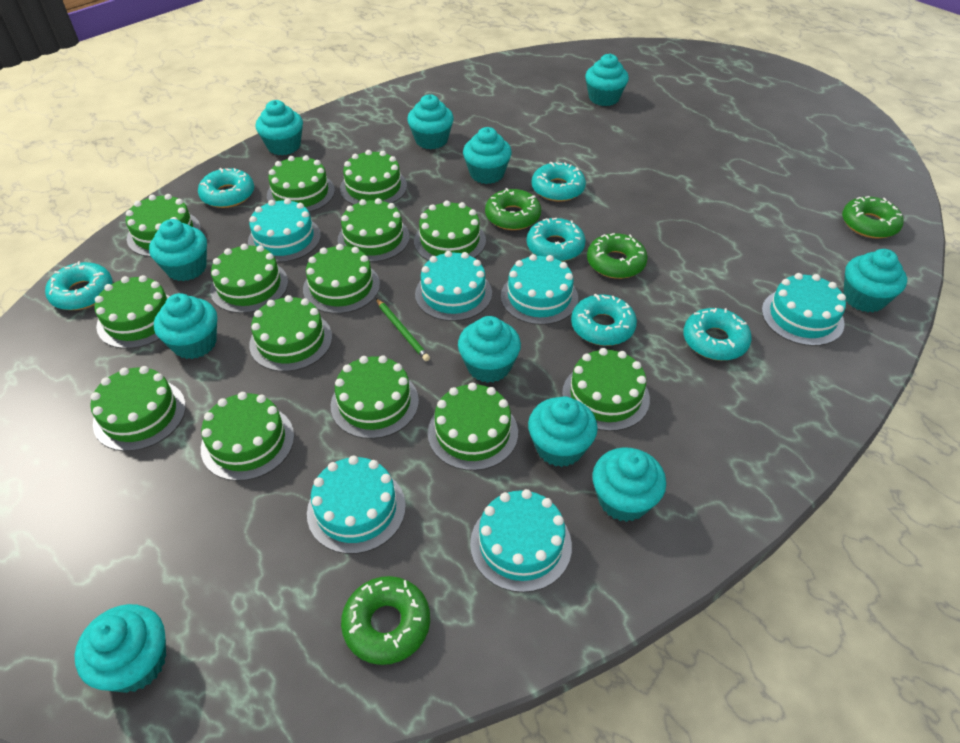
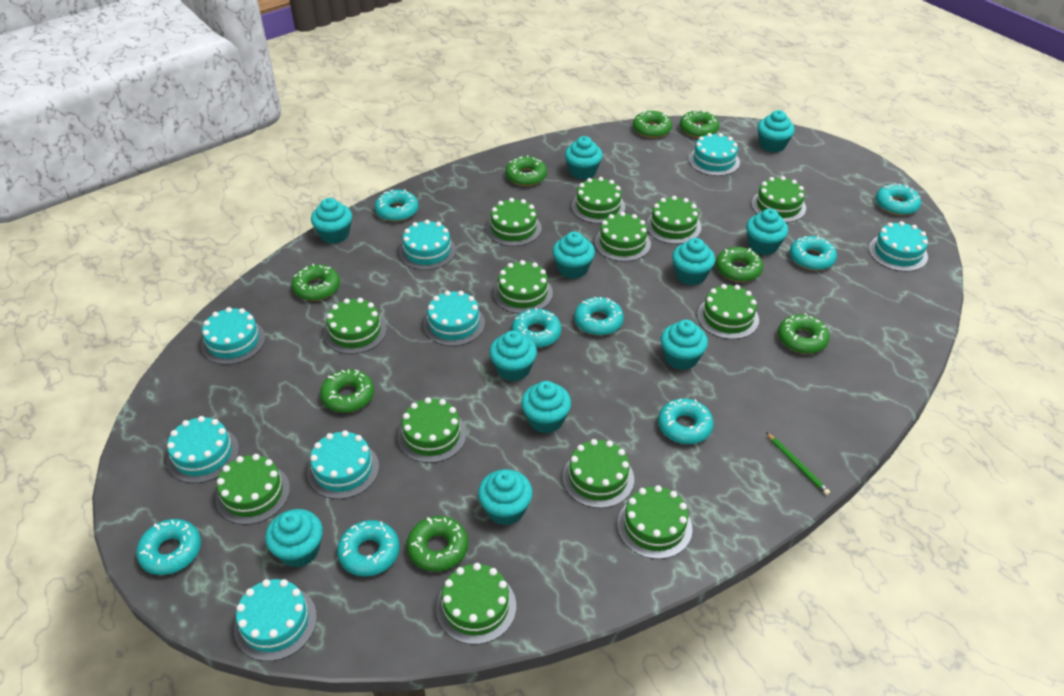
green cake: [90,366,186,451] [94,275,170,349] [126,194,201,257] [201,392,294,481] [210,244,288,313] [249,295,332,372] [267,155,335,212] [303,244,380,314] [331,355,419,439] [338,198,410,262] [340,150,407,205] [414,200,486,261] [428,382,518,471] [562,348,650,431] = 14 -> [216,454,290,525] [324,298,387,354] [398,397,467,463] [436,563,516,644] [486,198,542,246] [493,260,553,314] [563,439,634,508] [571,177,625,224] [595,212,651,262] [617,485,692,559] [646,196,701,244] [697,284,759,339] [752,176,806,223] = 13
green donut: [341,576,430,665] [485,188,541,230] [587,233,648,279] [842,196,904,239] = 4 -> [292,264,340,301] [320,369,374,413] [407,516,468,572] [505,155,547,186] [633,110,672,138] [680,110,719,138] [716,247,763,282] [778,313,830,354] = 8
turquoise cake: [248,198,321,263] [307,456,406,554] [415,251,492,321] [470,489,572,593] [501,254,578,325] [762,273,846,346] = 6 -> [167,416,239,483] [201,307,265,365] [234,579,317,661] [307,430,379,499] [399,220,456,270] [423,291,485,346] [689,133,740,176] [869,221,928,272] = 8
turquoise donut: [45,261,113,310] [198,168,254,208] [527,218,586,262] [531,162,586,202] [571,293,637,346] [683,308,752,361] = 6 -> [136,519,201,575] [337,520,400,577] [375,189,419,222] [512,308,562,348] [574,297,624,335] [658,398,714,444] [789,235,837,270] [876,183,921,215] = 8

